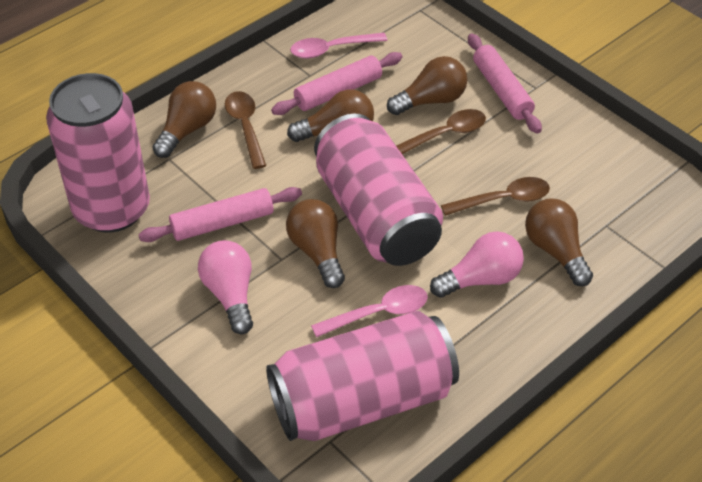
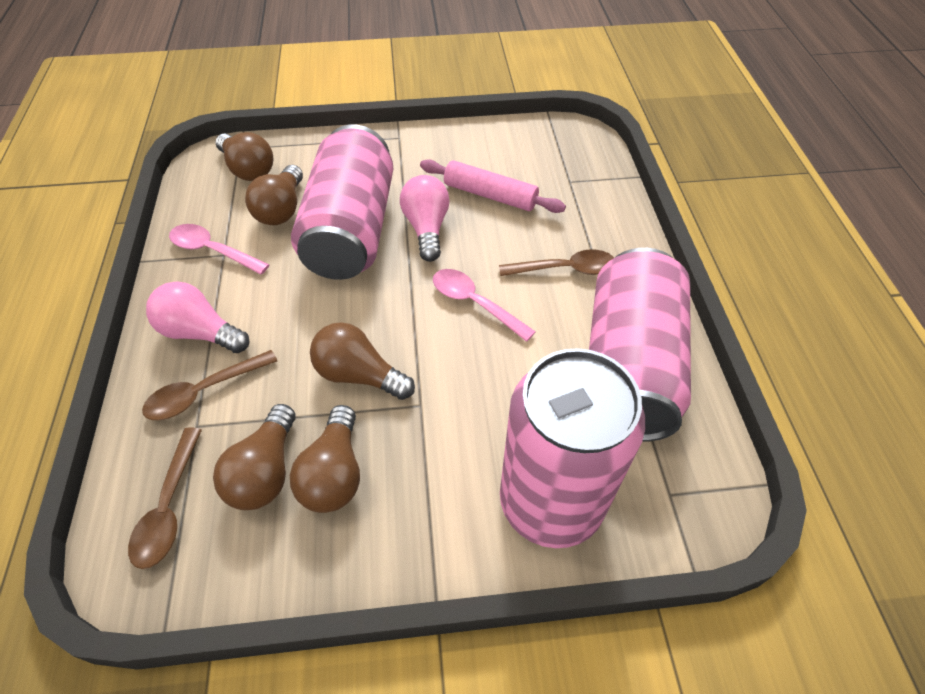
pink rolling pin: [138,187,302,242] [271,52,403,115] [468,33,542,134] = 3 -> [420,159,566,213] = 1

